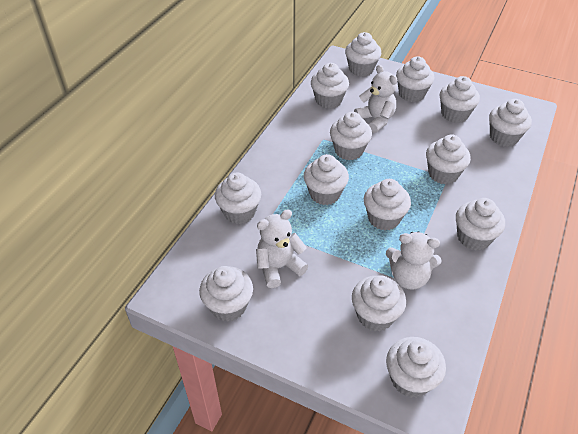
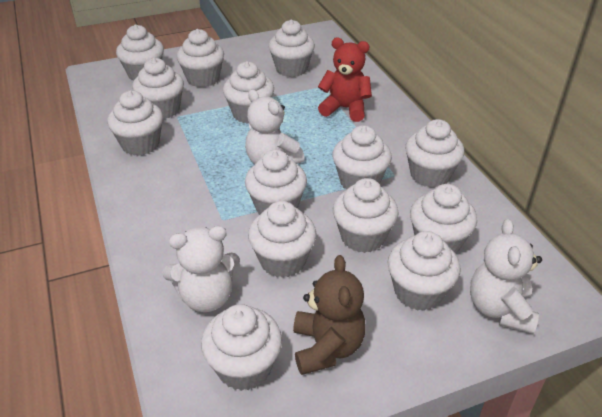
brown teddy bear: none = 0 -> [293,255,366,375] = 1
red teddy bear: none = 0 -> [318,38,372,122] = 1

